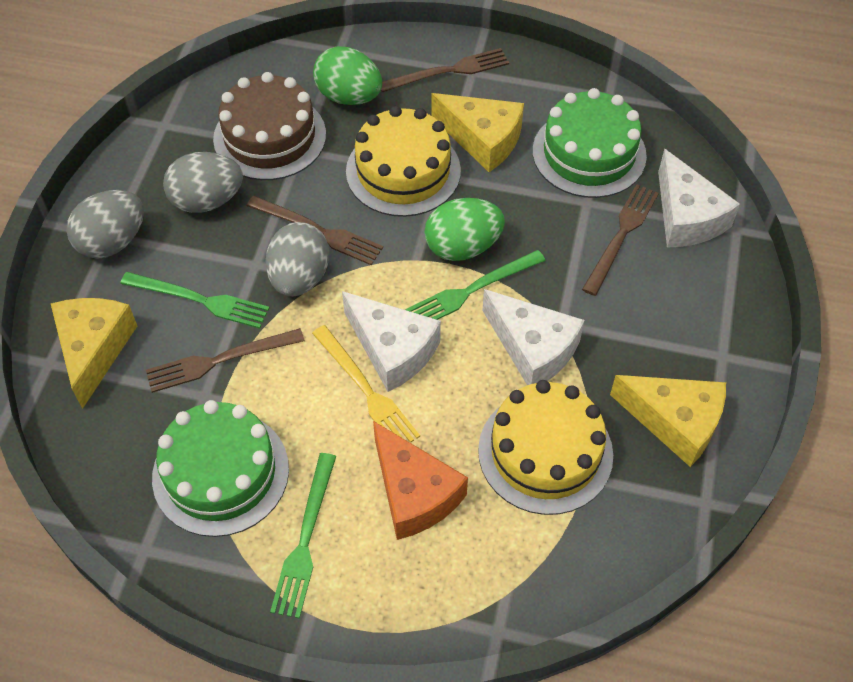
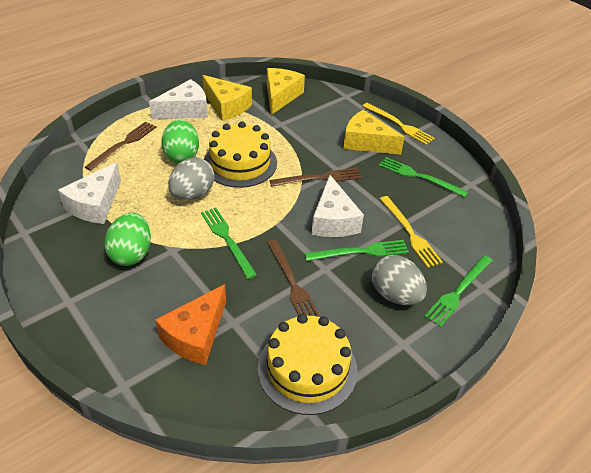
brown cake: [213,72,326,180] = 1 -> none = 0
brown fork: [146,328,305,393] [247,196,383,265] [381,48,509,92] [582,184,659,296] = 4 -> [85,121,157,171] [267,239,320,317] [270,168,362,187] = 3
green cake: [152,400,289,537] [533,88,647,198] = 2 -> none = 0
green fork: [120,272,269,329] [270,453,336,619] [405,250,546,320] = 3 -> [201,208,257,279] [305,240,409,261] [379,157,468,197] [424,255,493,327] = 4
grey egg: [66,190,144,259] [163,152,243,213] [266,222,329,297] = 3 -> [168,157,215,200] [372,255,427,305] = 2
yellow fork: [312,325,420,443] = 1 -> [363,103,435,145] [380,196,443,268] = 2

